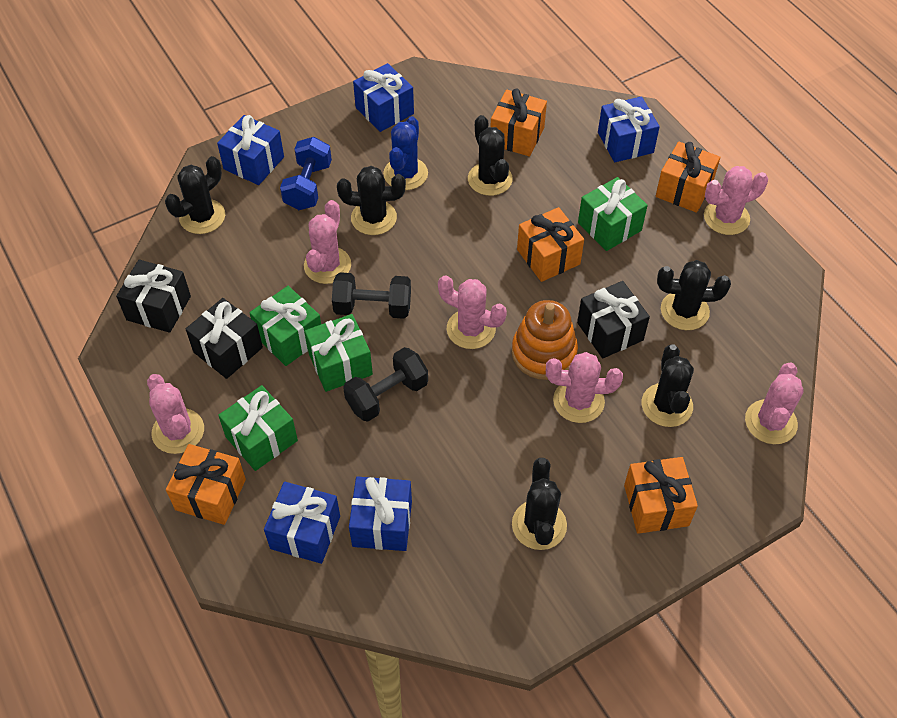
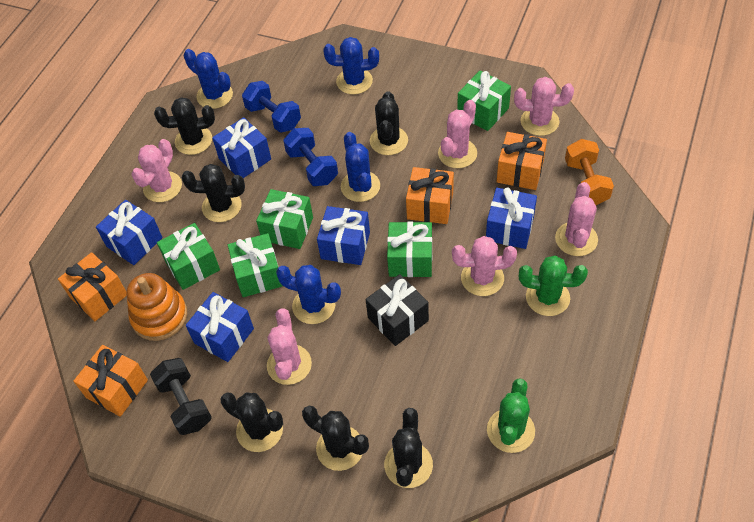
black dumbbell: [332,272,411,319] [343,347,428,422] = 2 -> [150,358,212,435] = 1
black gift: [116,260,191,333] [186,298,263,379] [577,281,650,358] = 3 -> [365,274,429,346] = 1
blue cactus: [383,116,428,190] = 1 -> [184,49,233,109] [276,265,341,324] [323,37,379,94] [341,132,380,202] = 4
blue dumbbell: [280,137,332,210] = 1 -> [242,81,301,133] [283,128,338,186] = 2
green cactus: none = 0 -> [487,378,535,453] [519,256,588,316] = 2
green gift: [218,385,298,471] [249,286,321,366] [305,314,373,392] [578,177,648,251] = 4 -> [157,223,220,290] [228,233,283,297] [256,189,313,249] [387,222,432,277] [457,71,511,131] = 5
orange dumbbell: none = 0 -> [565,139,614,205] = 1
orange gift: [166,444,246,525] [490,88,547,157] [517,207,584,282] [624,457,698,534] [656,142,720,213] = 5 -> [58,252,127,321] [73,345,148,417] [406,167,454,224] [497,132,547,190] = 4

